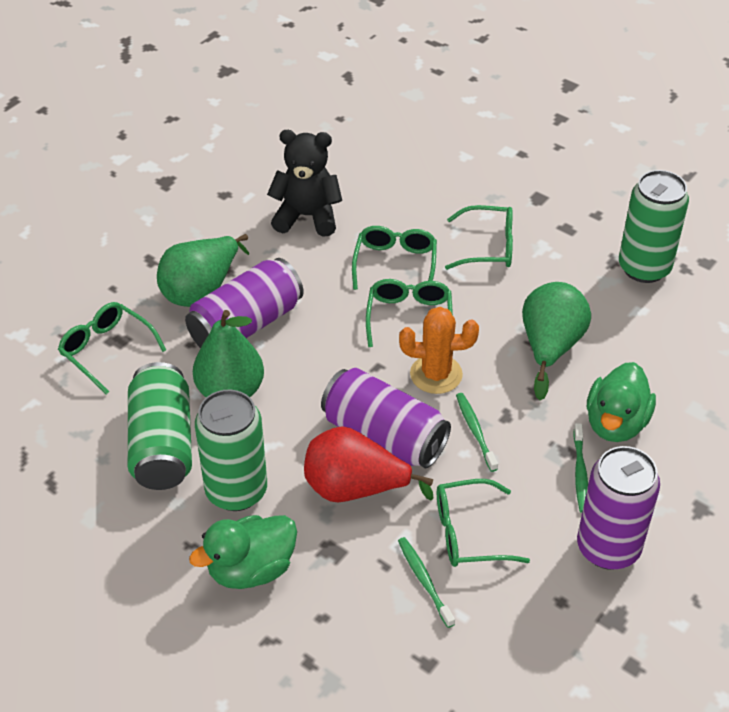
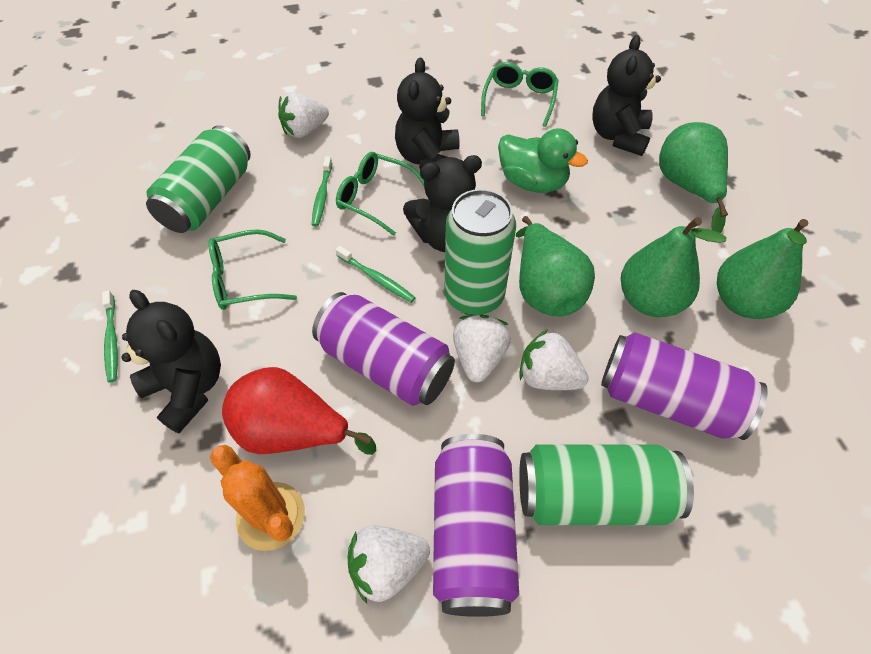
black teddy bear: [267,130,342,237] = 1 -> [122,290,221,433] [395,58,460,169] [403,155,482,252] [592,35,661,156] = 4
green duck: [189,515,297,589] [587,362,656,442] = 2 -> [498,128,588,193] = 1
green glasses: [58,302,166,394] [352,226,437,290] [366,279,453,347] [437,479,530,567] [445,205,513,270] = 5 -> [208,229,297,310] [336,152,424,236] [481,62,559,127] = 3
green pear: [157,234,249,307] [193,310,264,397] [522,282,591,400] = 3 -> [516,216,595,317] [621,217,726,317] [659,122,728,233] [717,219,808,319] = 4
white strawberry: none = 0 -> [278,92,329,138] [348,525,430,603] [453,315,511,382] [519,329,589,390] = 4

